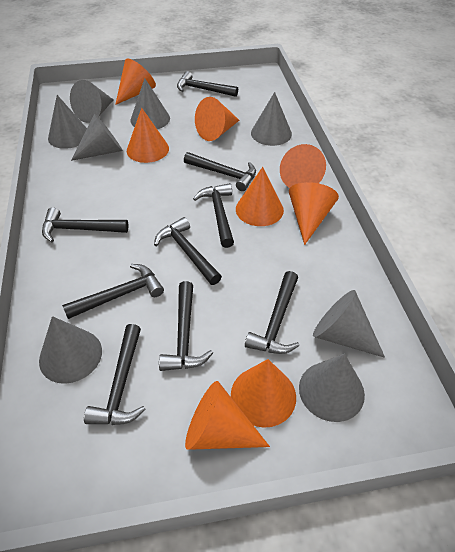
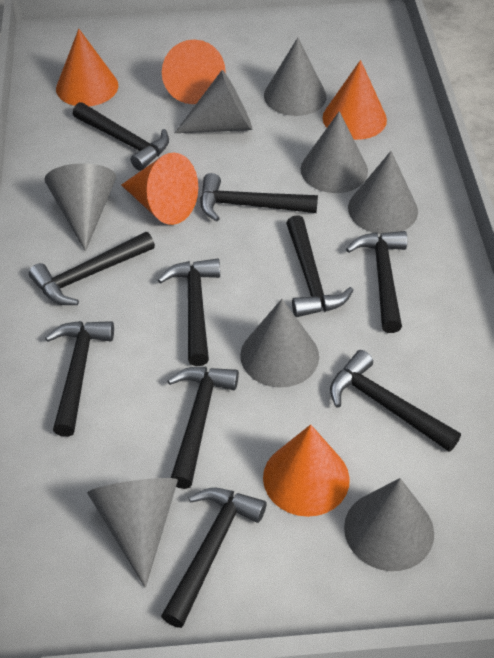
black hammer: [42,207,128,242] [62,264,164,319] [84,324,146,425] [154,217,222,285] [159,281,213,371] [177,71,238,97] [184,152,256,191] [193,183,234,248] [245,271,299,354] = 9 -> [29,232,155,305] [45,321,114,437] [73,102,169,171] [158,258,220,366] [161,488,267,628] [167,367,239,489] [200,173,318,221] [286,215,353,317] [330,350,461,452] [346,231,407,333] = 10
orange cone: [115,59,156,105] [127,108,169,163] [185,381,270,450] [195,97,240,141] [231,359,296,428] [236,167,284,226] [280,144,326,188] [289,182,339,245] = 8 -> [56,29,118,106] [122,152,198,225] [162,39,226,104] [263,424,350,517] [323,60,387,140] = 5

